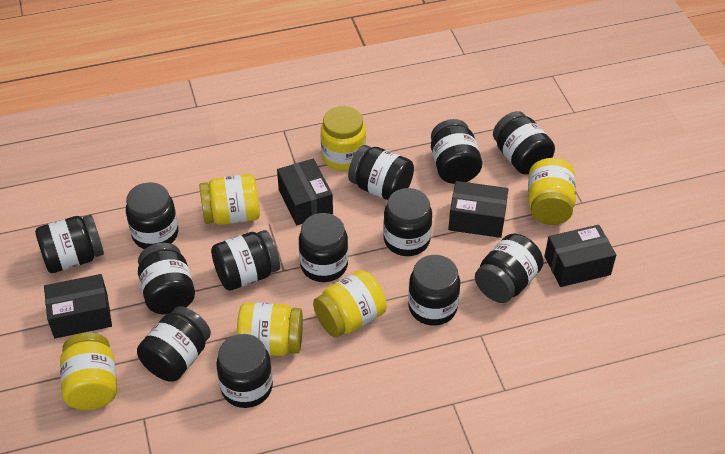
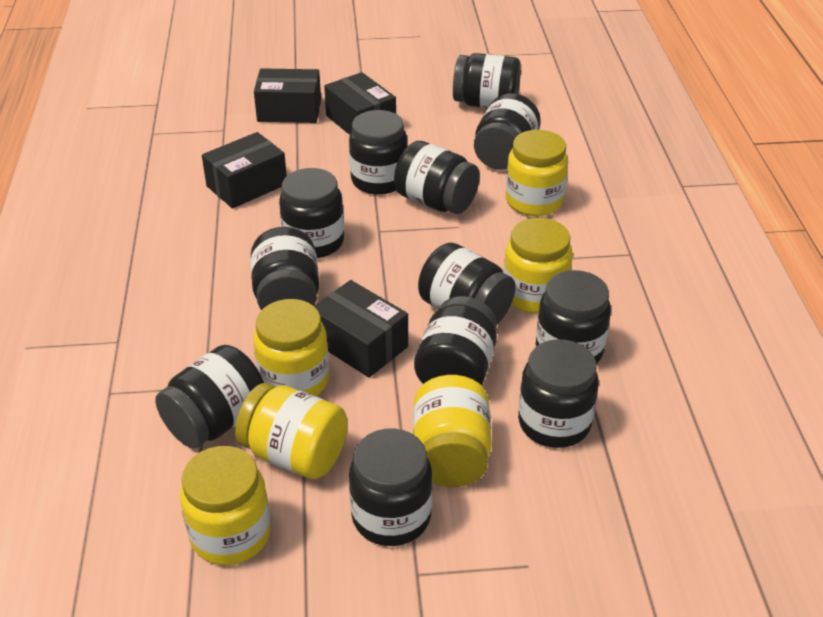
black jar: [35,215,104,273] [126,182,178,249] [137,306,211,382] [138,243,195,315] [211,230,280,291] [216,334,273,408] [299,213,348,282] [348,145,414,200] [383,188,432,256] [408,255,460,326] [431,119,482,184] [475,234,544,303] [493,111,555,175] = 13 -> [155,345,264,448] [251,227,319,310] [279,168,344,258] [349,110,407,195] [349,428,432,546] [394,141,480,214] [414,296,497,386] [418,242,516,324] [453,53,521,108] [474,93,541,170] [518,339,599,448] [536,270,611,364] = 12

